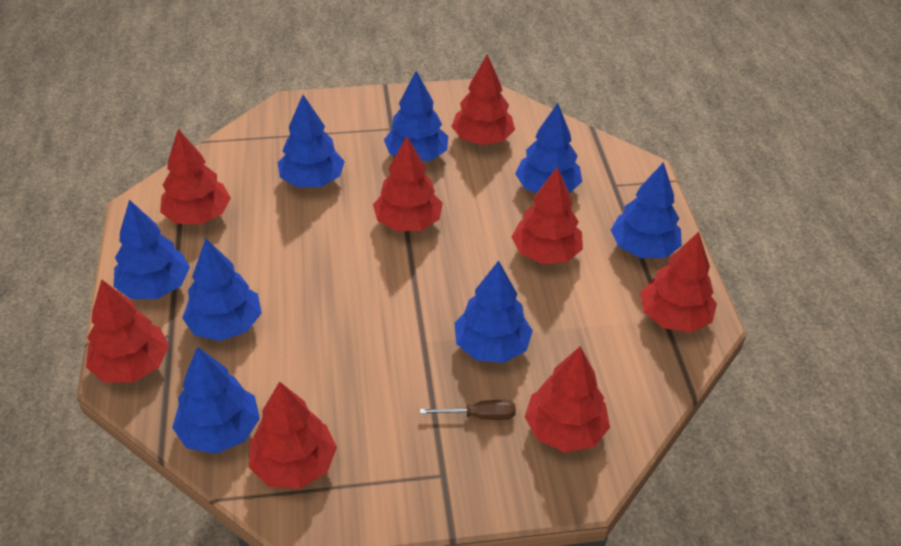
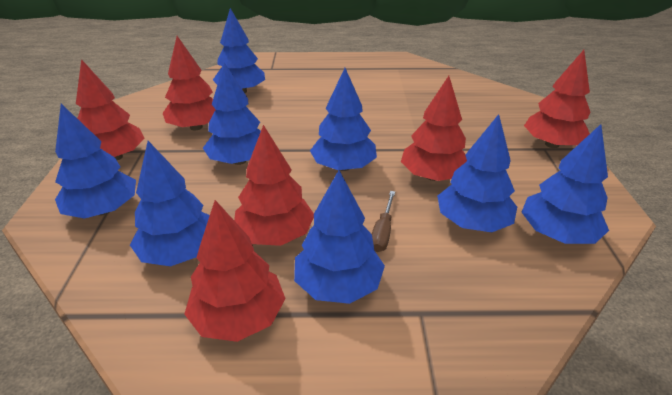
red tree: [86,279,169,382] [160,129,231,224] [249,381,337,489] [373,136,443,231] [451,54,515,145] [512,167,583,264] [525,346,610,453] [640,232,717,332] = 8 -> [76,59,145,160] [163,36,216,131] [184,200,286,342] [234,125,314,246] [401,76,467,181] [524,50,590,148] = 6

